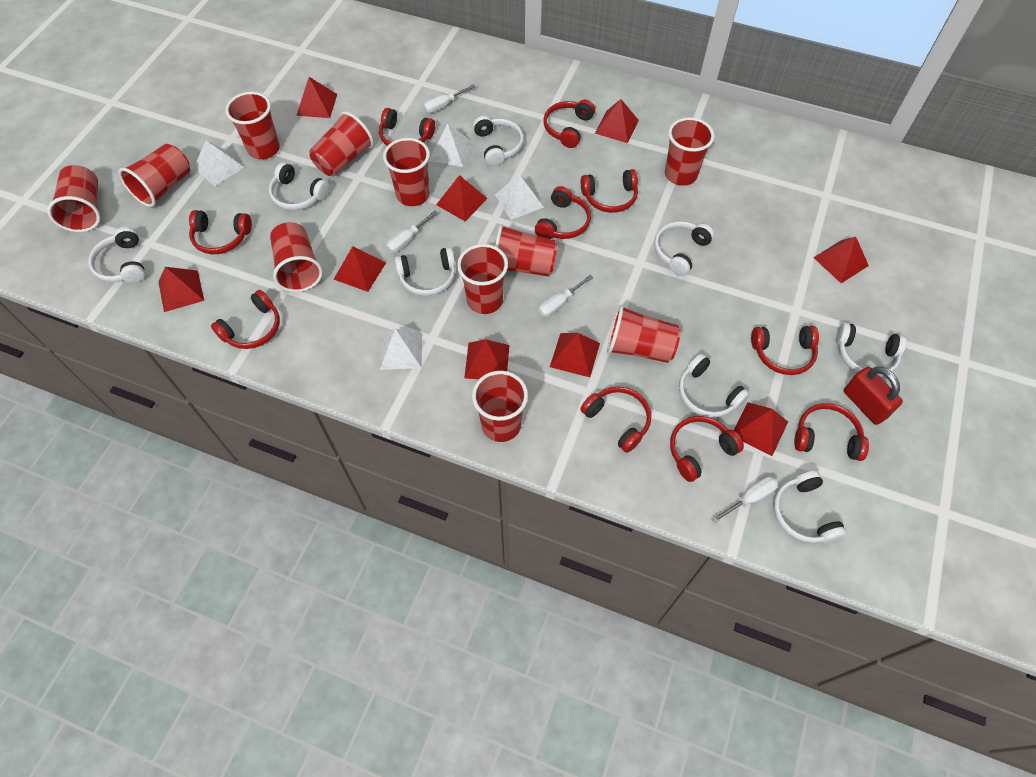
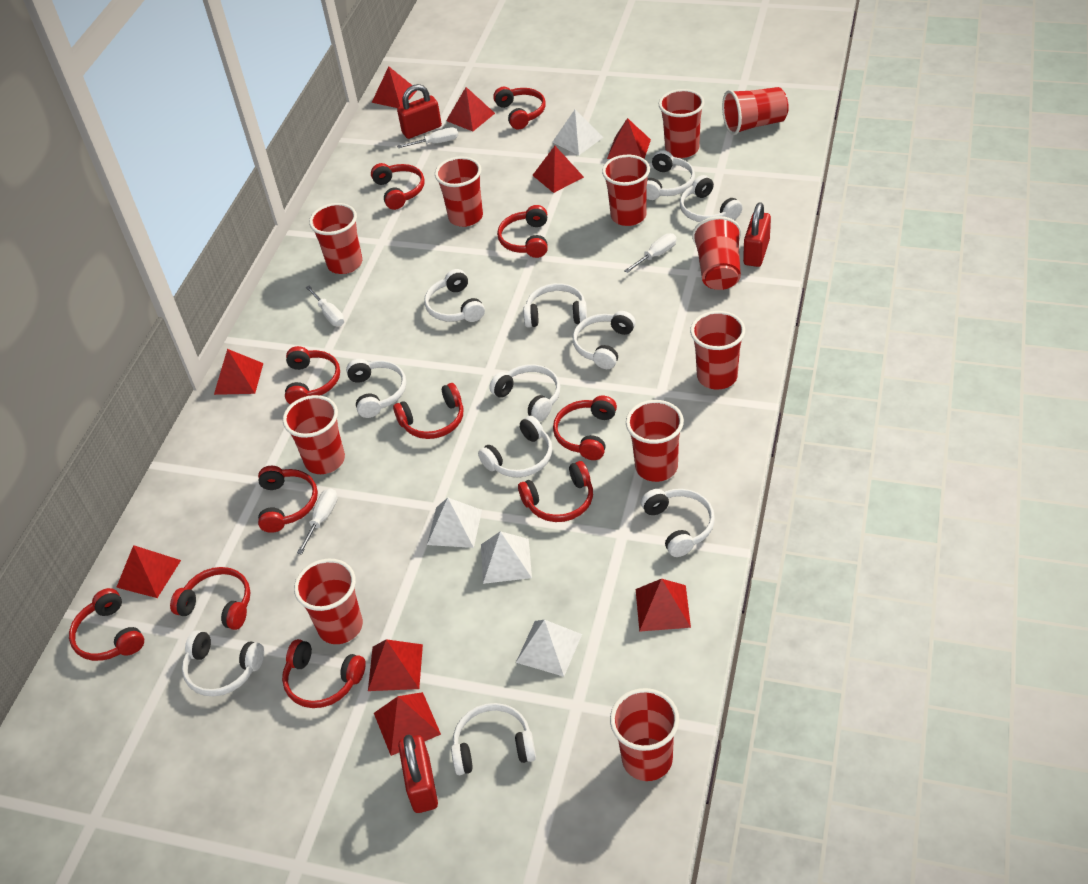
red headphones: [189,210,252,254] [211,290,280,349] [379,108,435,146] [535,186,591,239] [544,100,595,148] [580,386,651,453] [581,169,638,213] [670,416,744,482] [751,326,819,375] [794,403,869,461] = 10 -> [69,588,144,661] [170,567,250,630] [258,466,318,533] [282,639,366,708] [285,346,340,404] [371,163,425,210] [393,383,463,439] [493,87,546,130] [497,205,548,258] [518,461,593,522] [553,396,617,460] = 11
red padlock: [844,366,903,425] = 1 -> [397,84,442,139] [398,735,438,813] [743,202,771,267] = 3
white headphones: [89,227,145,283] [269,162,330,210] [395,247,456,296] [473,116,524,166] [654,221,714,276] [679,354,750,418] [774,471,847,543] [836,323,907,377] = 8 -> [182,630,264,696] [346,359,406,418] [424,269,485,322] [451,703,536,775] [478,416,552,477] [489,364,561,421] [524,283,587,328] [573,311,636,369] [641,489,715,557] [647,150,695,200] [680,175,743,222] = 11

